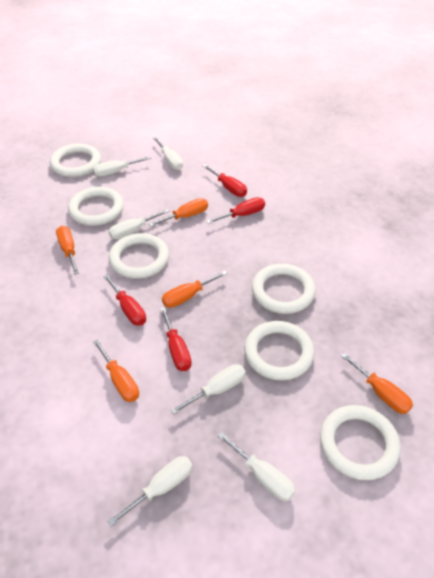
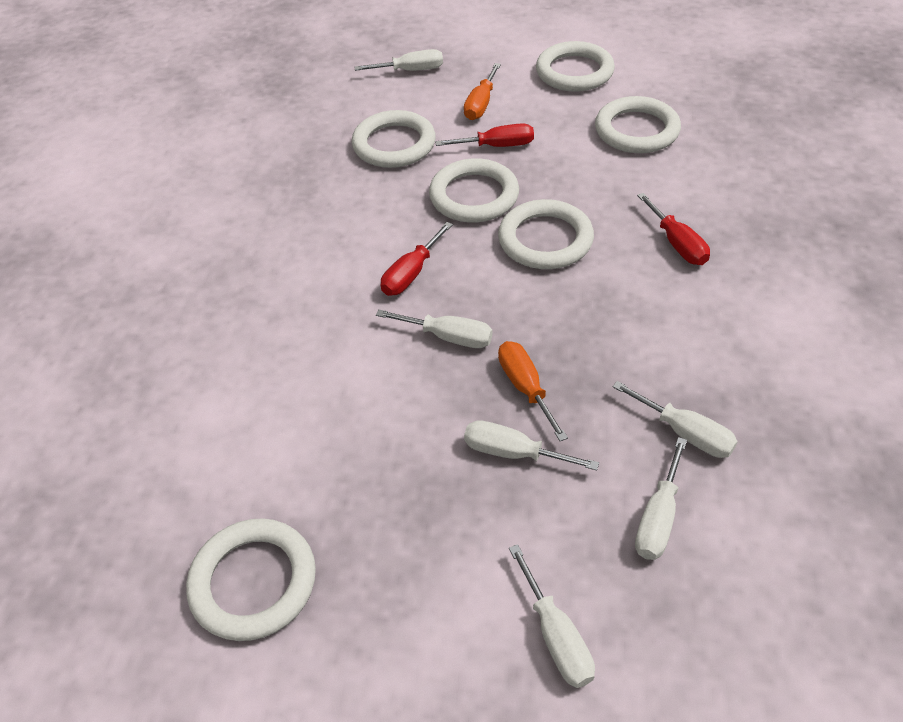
orange screwdriver: [56,226,79,275] [93,339,139,402] [149,198,208,227] [162,271,228,308] [340,353,413,414] = 5 -> [464,63,501,120] [498,341,568,441] = 2
red screwdriver: [103,274,146,326] [160,307,192,371] [203,164,247,197] [206,197,265,224] = 4 -> [381,222,453,296] [435,123,534,147] [637,193,710,265] = 3

